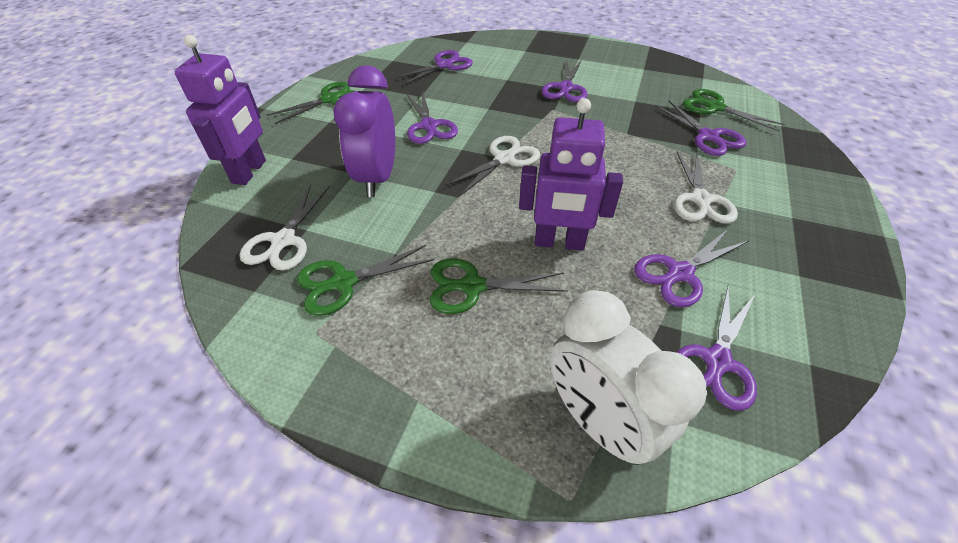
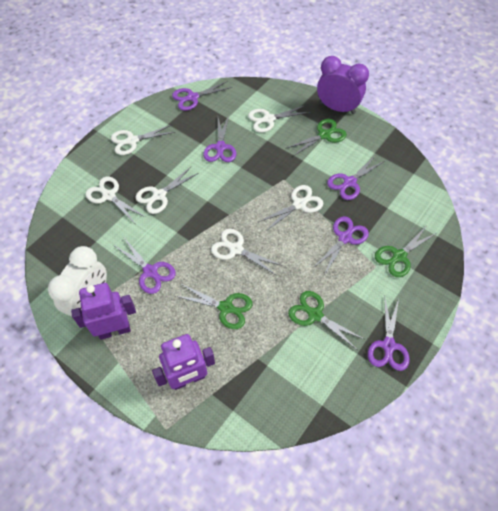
white scissors: [239,185,330,271] [445,136,540,196] [674,152,738,224] = 3 -> [86,177,145,223] [111,125,175,155] [135,167,199,214] [211,229,283,276] [248,105,311,133] [258,185,323,231] = 6

